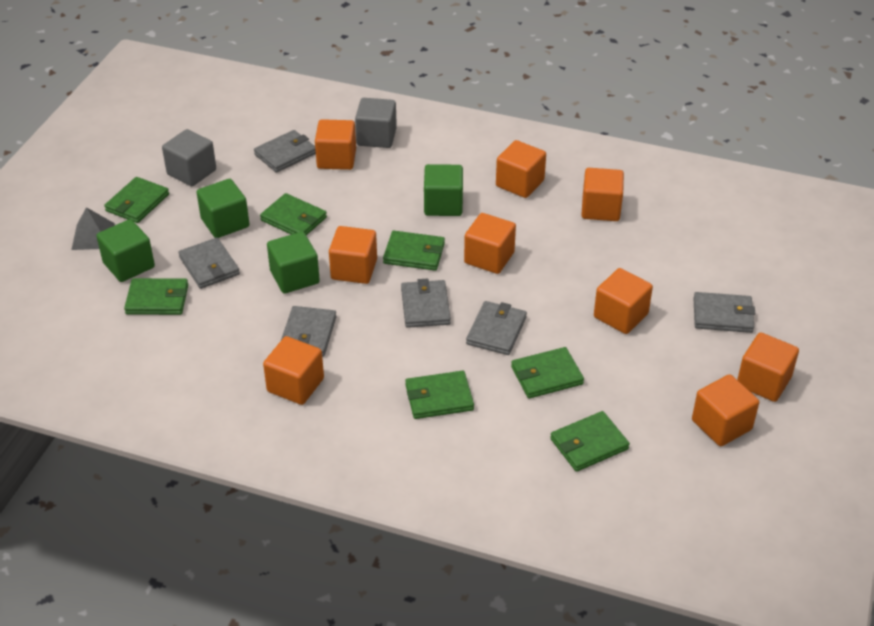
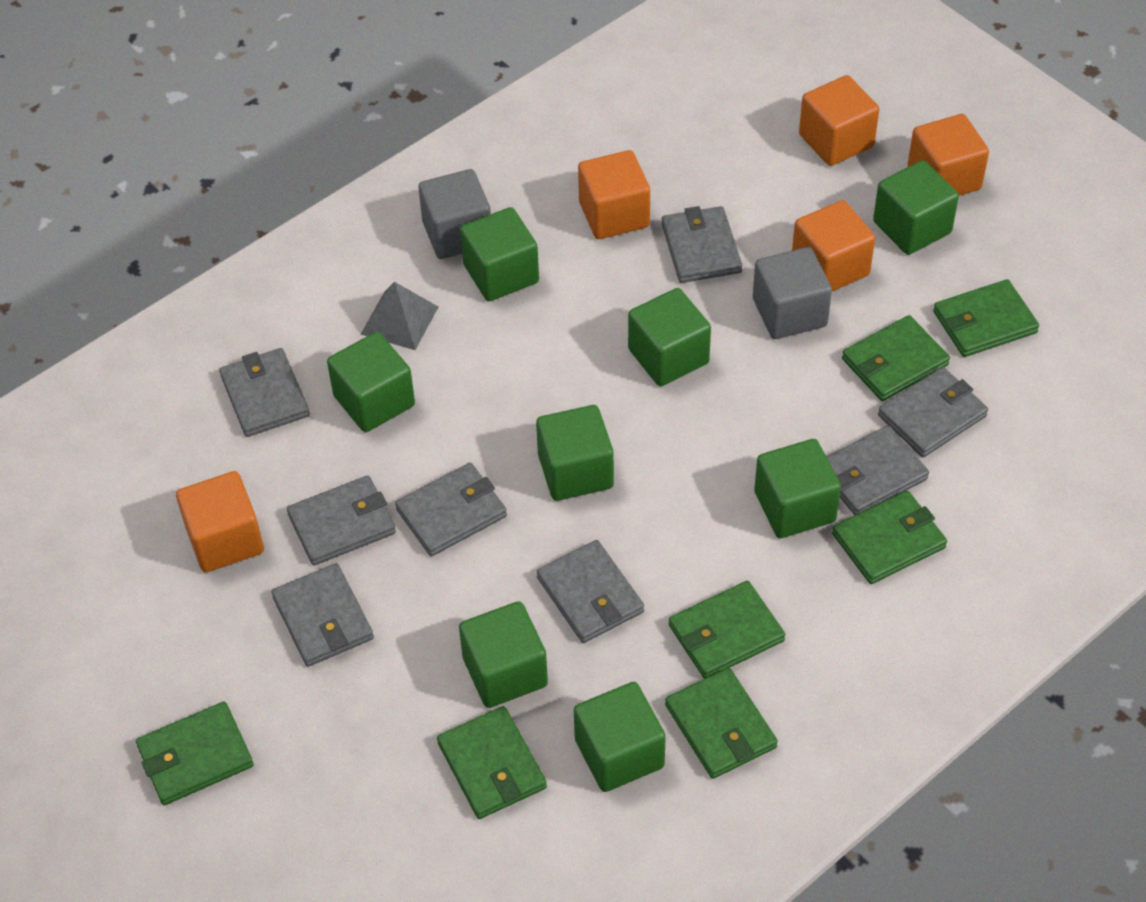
green cube: [96,219,155,282] [197,179,249,238] [267,232,320,294] [424,164,463,216] = 4 -> [327,332,415,432] [459,601,548,708] [460,207,539,301] [536,405,614,501] [574,682,666,792] [628,288,711,386] [754,439,841,538] [873,160,959,255] = 8
grey wallet: [178,238,240,289] [254,130,316,173] [281,306,337,357] [401,279,451,328] [466,301,527,355] [693,292,755,333] = 6 -> [219,348,310,437] [271,563,374,667] [287,475,396,566] [395,463,507,556] [536,540,644,643] [662,206,742,283] [826,425,929,515] [878,367,988,457] = 8
orange cube: [263,336,324,405] [315,119,356,170] [329,226,377,284] [464,213,516,274] [496,140,546,198] [581,168,624,221] [594,268,653,334] [692,374,759,446] [737,332,799,402] = 9 -> [176,471,264,572] [578,150,650,239] [792,200,875,291] [799,75,879,166] [908,114,989,196] = 5

